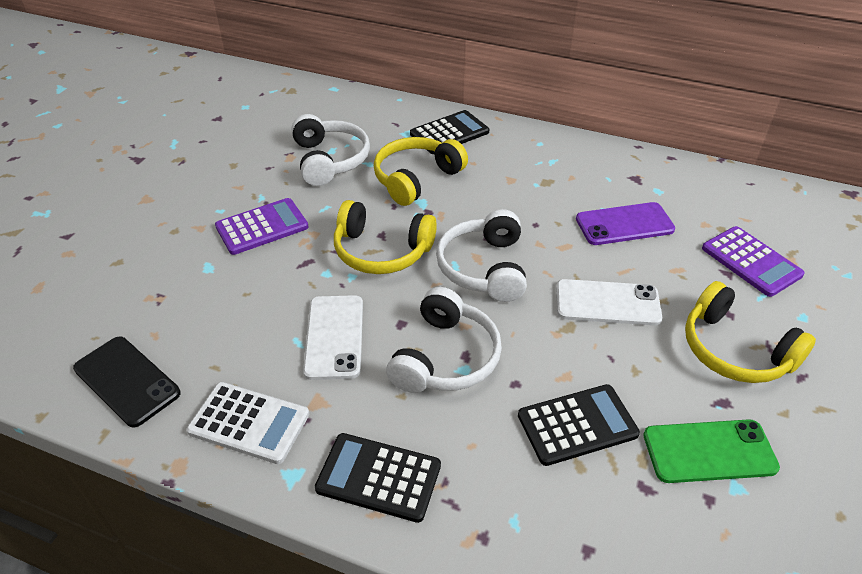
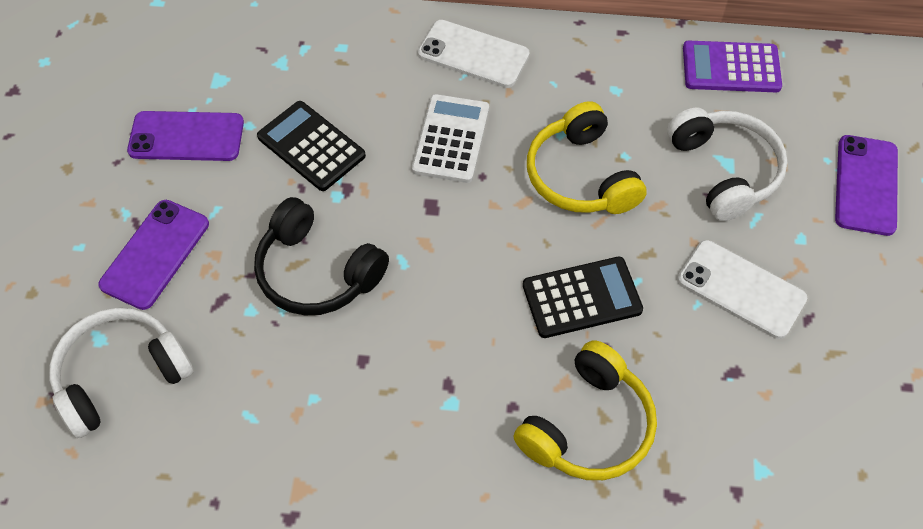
black calculator: [315,433,441,523] [410,110,489,154] [518,384,640,466] = 3 -> [257,101,366,191] [523,257,643,338] = 2
black headphones: none = 0 -> [254,197,389,315] = 1
black phone: [73,336,181,428] = 1 -> none = 0
green phone: [643,419,780,483] = 1 -> none = 0
purple calculator: [215,198,309,255] [702,226,805,297] = 2 -> [683,41,782,92] = 1
purple phone: [576,202,675,245] = 1 -> [98,200,209,310] [127,111,244,161] [835,135,898,236] = 3
white headphones: [292,114,370,186] [386,287,502,393] [436,209,527,302] = 3 -> [49,308,194,438] [667,108,788,221] = 2
yellow headphones: [334,200,437,274] [374,137,468,206] [685,281,816,383] = 3 -> [514,340,657,480] [527,101,647,214] = 2

